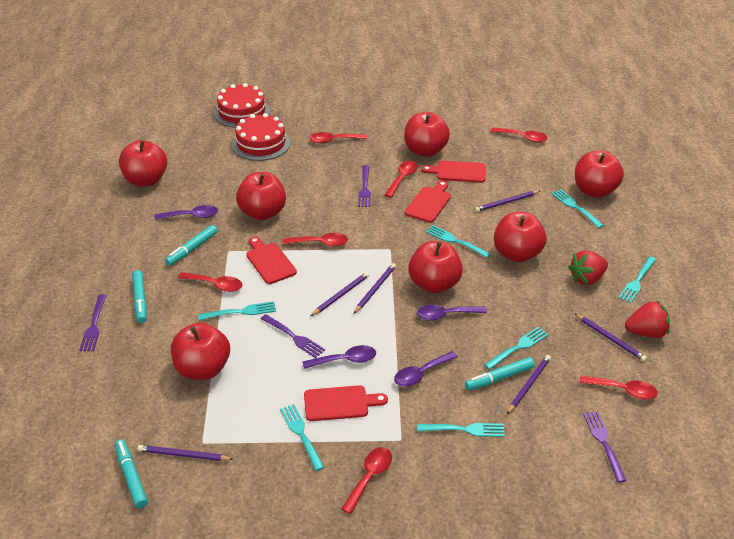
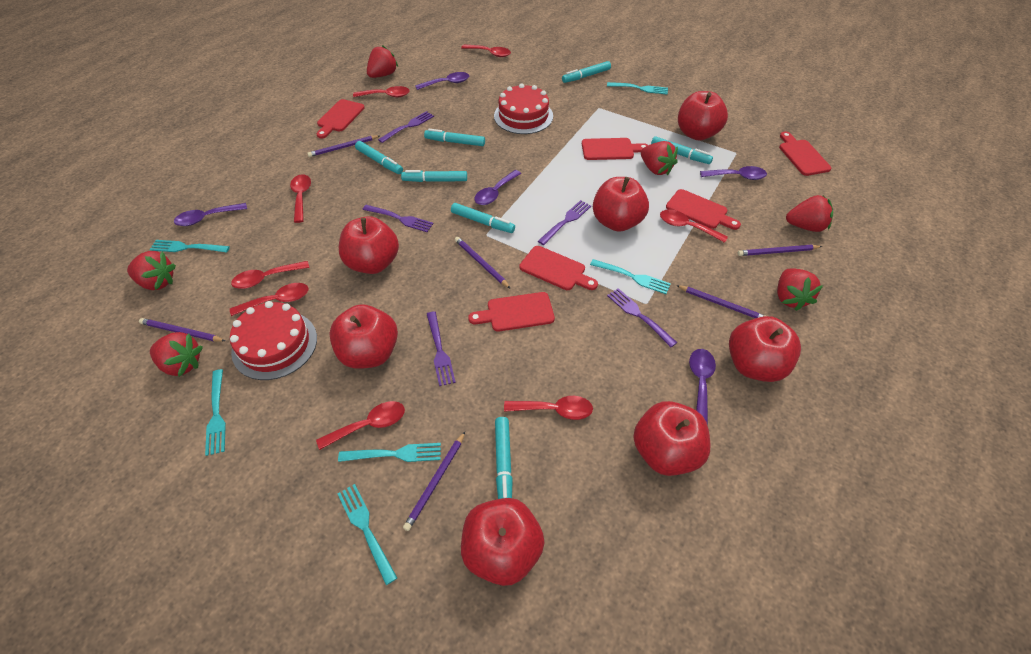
purple fork: [79,294,107,351] [261,314,325,358] [358,165,371,207] [583,411,627,483] = 4 -> [363,205,434,232] [378,111,434,143] [427,311,456,386] [538,200,591,245] [607,288,677,347] = 5
purple spoon: [154,205,218,220] [302,345,376,369] [394,351,458,387] [417,305,487,321] = 4 -> [174,203,247,226] [415,72,469,90] [474,170,521,205] [689,349,716,425] [700,166,767,180] = 5
red cutting board: [246,236,297,284] [304,385,388,421] [405,180,451,223] [421,161,486,183] = 4 -> [317,99,365,138] [468,292,555,332] [519,246,598,290] [582,138,648,160] [666,189,741,230] [779,131,831,176] = 6
red spoon: [178,272,242,292] [283,233,348,247] [310,132,367,143] [341,447,392,514] [384,161,418,198] [491,127,547,142] [579,375,658,400] = 7 -> [230,283,308,316] [231,261,310,289] [290,174,311,223] [316,401,405,450] [353,86,410,98] [461,45,511,57] [504,396,593,420] [660,209,728,243] = 8
red strawberry: [568,250,608,285] [625,301,670,338] = 2 -> [127,251,176,290] [150,332,203,377] [367,45,398,78] [641,141,678,175] [777,268,823,311] [786,195,833,232] = 6
turquoise fork: [198,301,276,321] [280,404,324,471] [417,423,505,437] [426,225,491,258] [484,327,548,370] [551,189,604,228] [618,256,657,303] = 7 -> [150,240,230,253] [205,369,226,456] [338,443,441,462] [338,484,397,585] [590,259,671,294] [607,82,668,95] = 6
turquoise marker: [115,439,148,508] [132,270,147,323] [165,225,217,266] [465,357,535,391] = 4 -> [355,141,403,174] [401,170,467,182] [424,129,485,146] [451,203,515,233] [495,417,513,499] [562,61,611,83] [651,136,713,164] = 7

